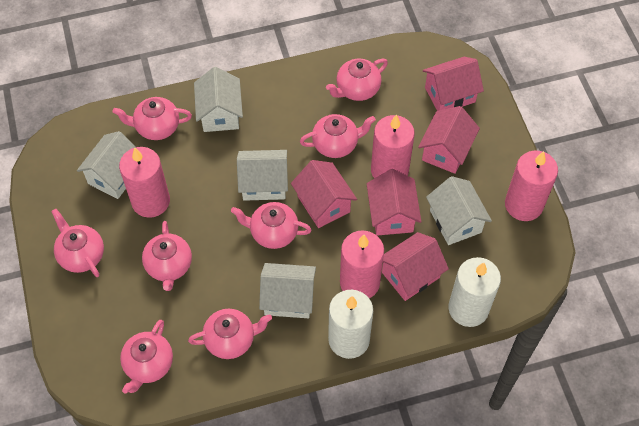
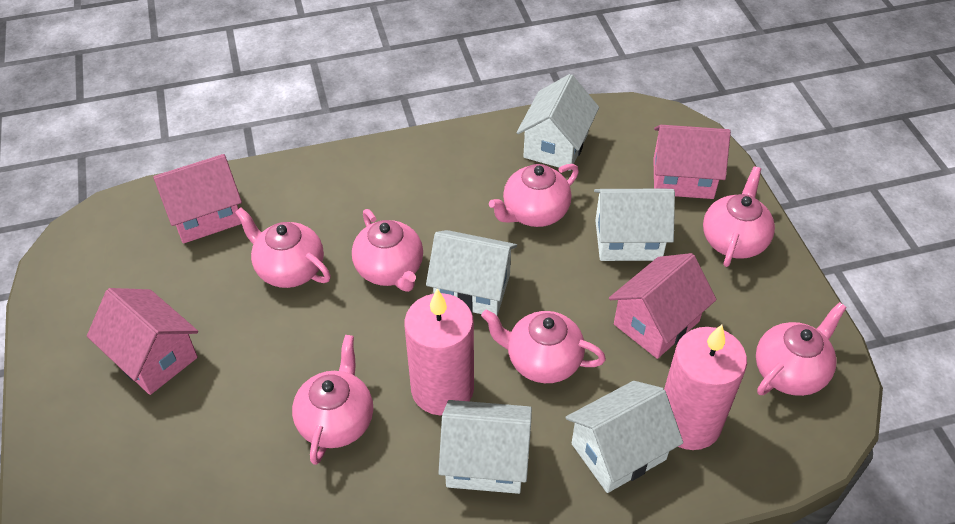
pink candle: [119,147,170,218] [340,230,384,298] [371,114,415,179] [505,150,558,221] = 4 -> [405,289,474,415] [664,325,747,450] = 2
pink house: [291,160,357,228] [367,169,422,236] [382,232,449,301] [418,106,480,174] [423,57,484,111] = 5 -> [87,288,198,395] [153,154,242,244] [609,253,717,359] [653,125,731,199] = 4
pink teapot: [51,209,104,277] [113,97,192,140] [120,320,173,394] [142,221,192,291] [188,309,272,359] [231,202,312,249] [300,114,376,158] [326,58,388,101] = 8 -> [235,207,331,288] [292,335,373,465] [352,209,423,292] [481,309,606,383] [489,164,579,227] [703,166,775,267] [756,302,847,396] = 7
white candle: [328,290,373,359] [448,257,501,327] = 2 -> none = 0

